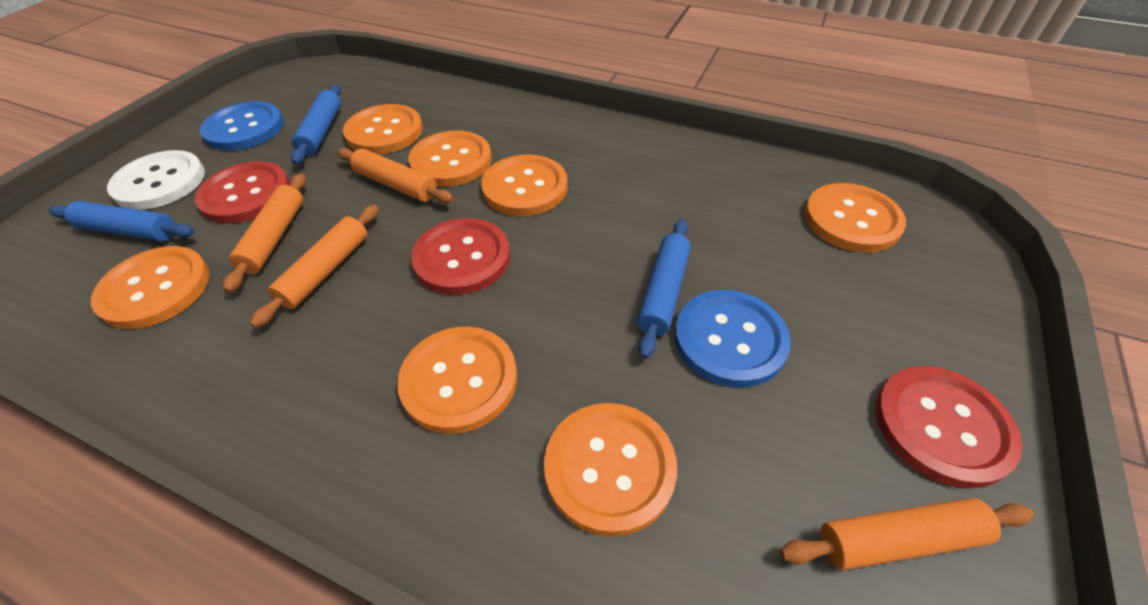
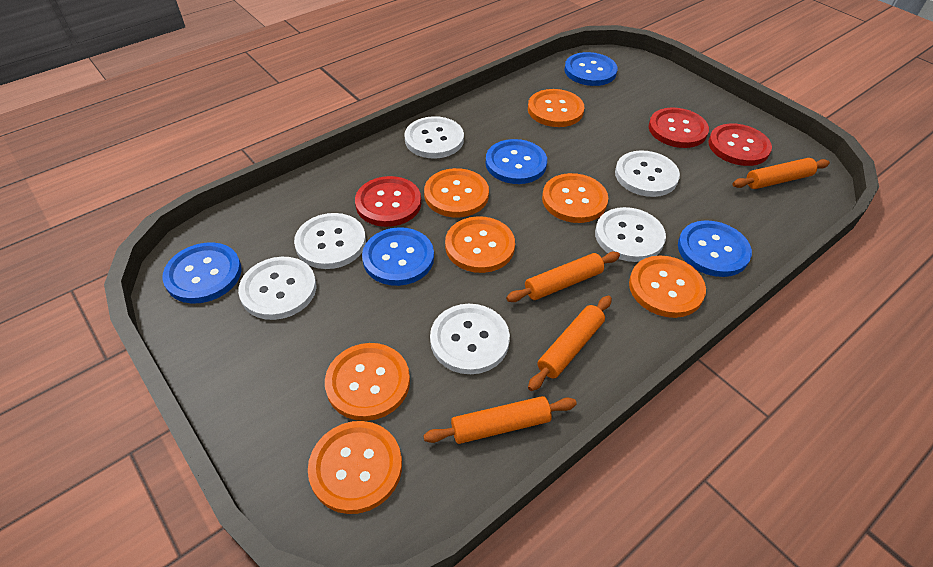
blue button: [200,101,284,151] [674,290,791,388] = 2 -> [163,242,242,304] [362,227,434,286] [486,139,547,184] [564,52,618,86] [678,220,752,277] = 5
blue rolling pin: [49,201,194,241] [291,84,341,165] [637,219,691,359] = 3 -> none = 0
white button: [107,150,205,210] = 1 -> [238,257,316,320] [294,213,366,269] [404,116,464,159] [430,304,510,374] [595,207,666,262] [615,150,680,197] = 6

